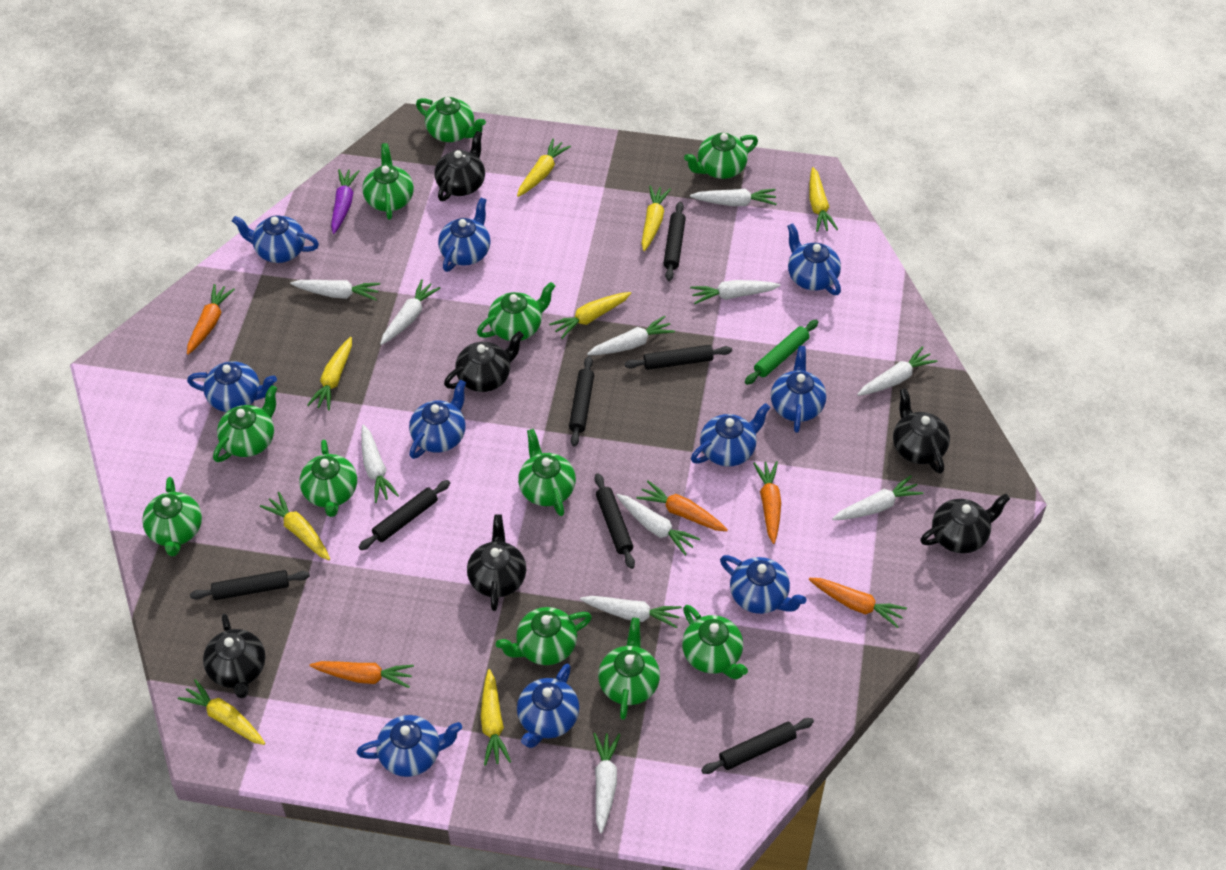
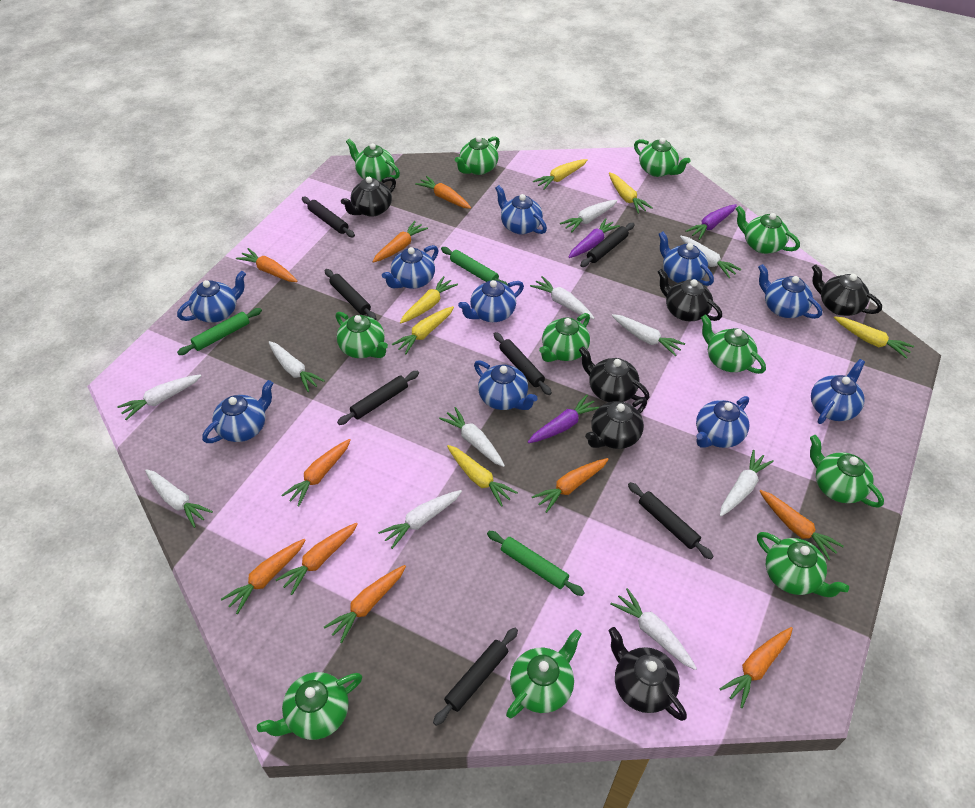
green rolling pin: [745,320,818,385] = 1 -> [177,308,262,355] [441,247,509,287] [487,531,585,596] = 3
orange carrot: [187,284,235,355] [310,661,414,688] [636,481,728,531] [753,461,781,544] [809,578,907,628] = 5 -> [221,539,305,614] [236,248,298,282] [276,523,358,595] [281,439,351,507] [324,565,406,643] [372,221,428,263] [415,176,471,209] [532,458,609,513] [719,627,793,708] [759,490,844,560] = 10
purple carrot: [331,169,360,234] = 1 -> [528,395,599,443] [568,218,620,258] [685,204,737,240] = 3
yellow carrot: [178,679,265,745] [260,492,330,560] [307,337,352,411] [480,669,511,766] [517,139,571,197] [549,292,631,339] [642,186,671,251] [809,167,838,232] = 8 -> [392,306,454,354] [400,276,458,323] [447,445,518,507] [533,159,587,190] [609,172,653,214] [834,316,914,359] = 6

